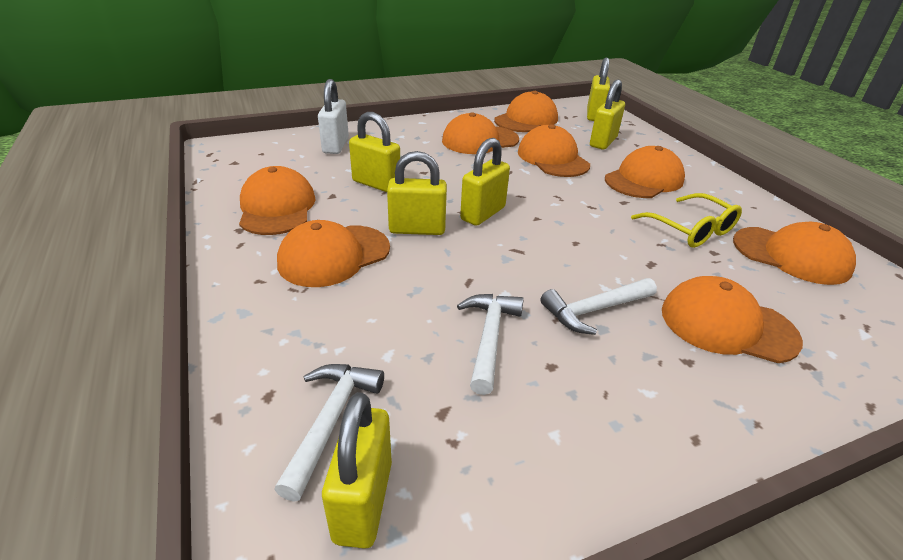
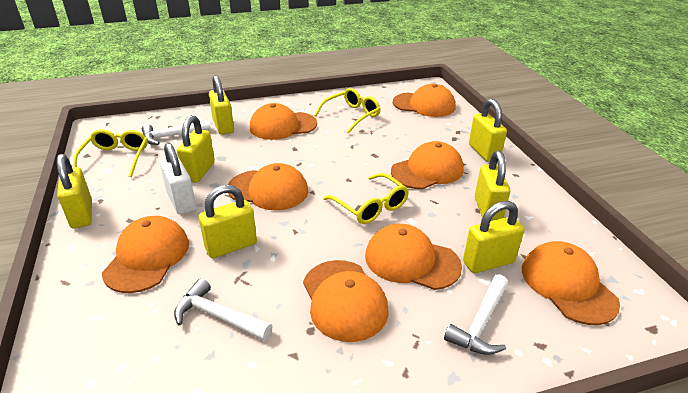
yellow glasses: [631,193,742,248] = 1 -> [73,129,148,177] [314,88,381,133] [323,173,409,224] = 3
yellow padlock: [322,392,392,549] [349,112,400,192] [387,151,447,235] [460,138,510,226] [587,58,610,121] [590,80,625,149] = 6 -> [57,154,92,228] [176,115,215,183] [199,185,257,258] [209,75,234,135] [463,201,524,273] [469,99,507,162] [475,151,510,221] = 7

